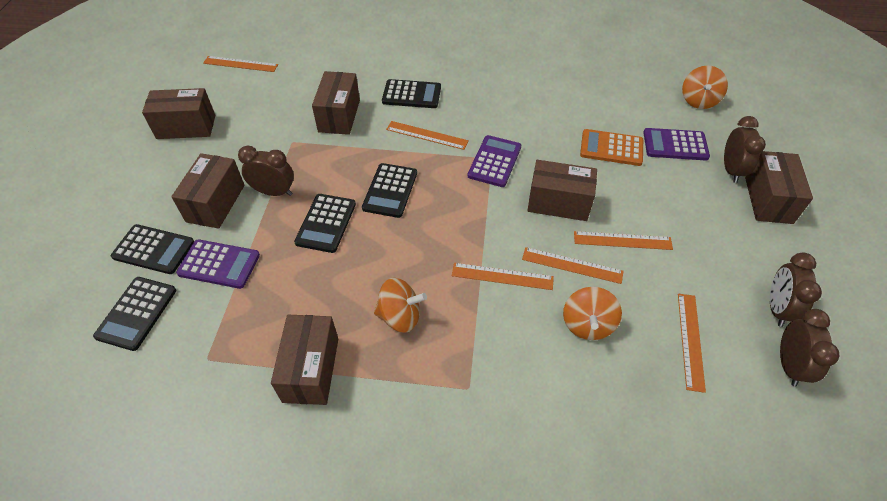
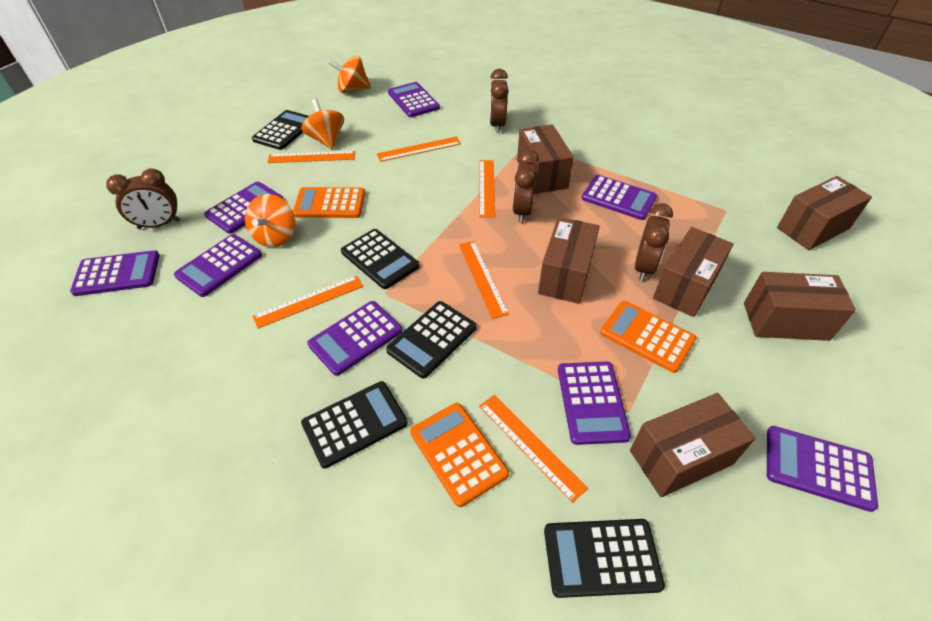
orange calculator: [580,129,643,166] = 1 -> [293,187,365,218] [410,403,509,507] [600,301,697,373] = 3
purple calculator: [176,239,260,289] [468,135,521,187] [643,128,710,161] = 3 -> [70,250,160,296] [174,234,262,297] [204,181,283,234] [307,301,402,376] [388,82,440,117] [558,362,631,445] [582,175,657,220] [767,426,878,512] = 8

